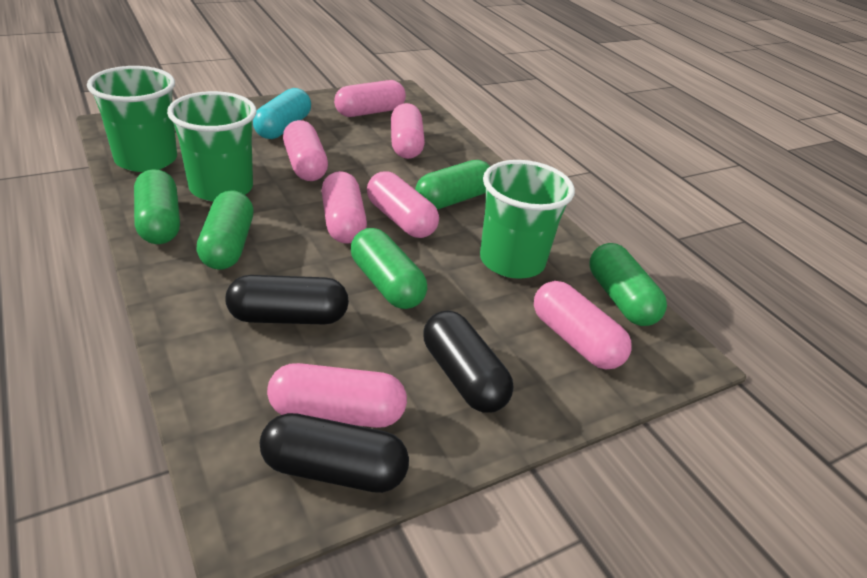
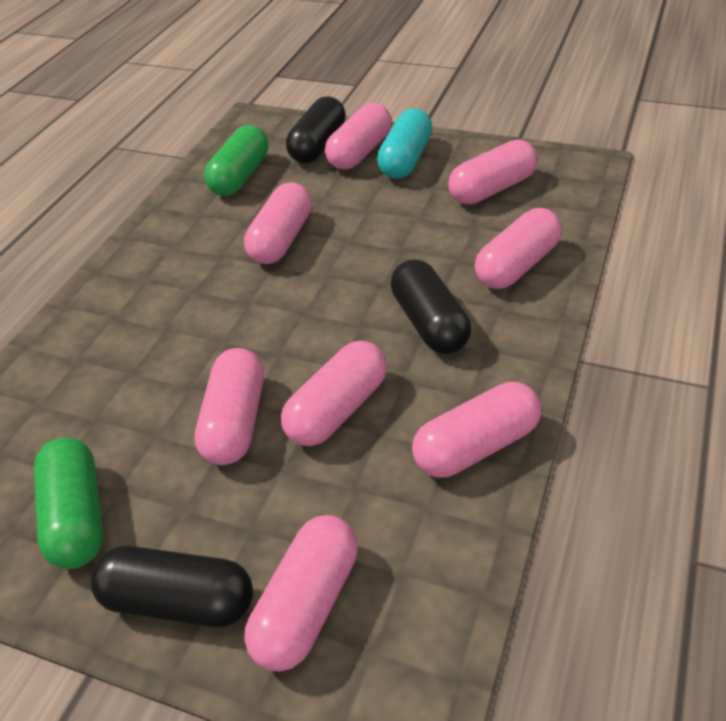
green capsule: [134,169,180,244] [196,190,253,270] [351,228,427,309] [415,160,490,210] [590,243,667,326] = 5 -> [34,437,104,569] [204,125,268,196] = 2
green cup: [87,66,177,172] [167,91,257,202] [480,160,575,278] = 3 -> none = 0
pink capsule: [267,363,407,428] [283,120,328,181] [322,171,367,244] [334,80,406,117] [367,171,439,238] [391,103,425,159] [534,281,632,369] = 7 -> [195,348,264,465] [244,182,312,264] [244,515,358,671] [281,341,387,446] [325,103,392,170] [412,382,541,477] [448,140,537,204] [475,208,562,289] = 8

